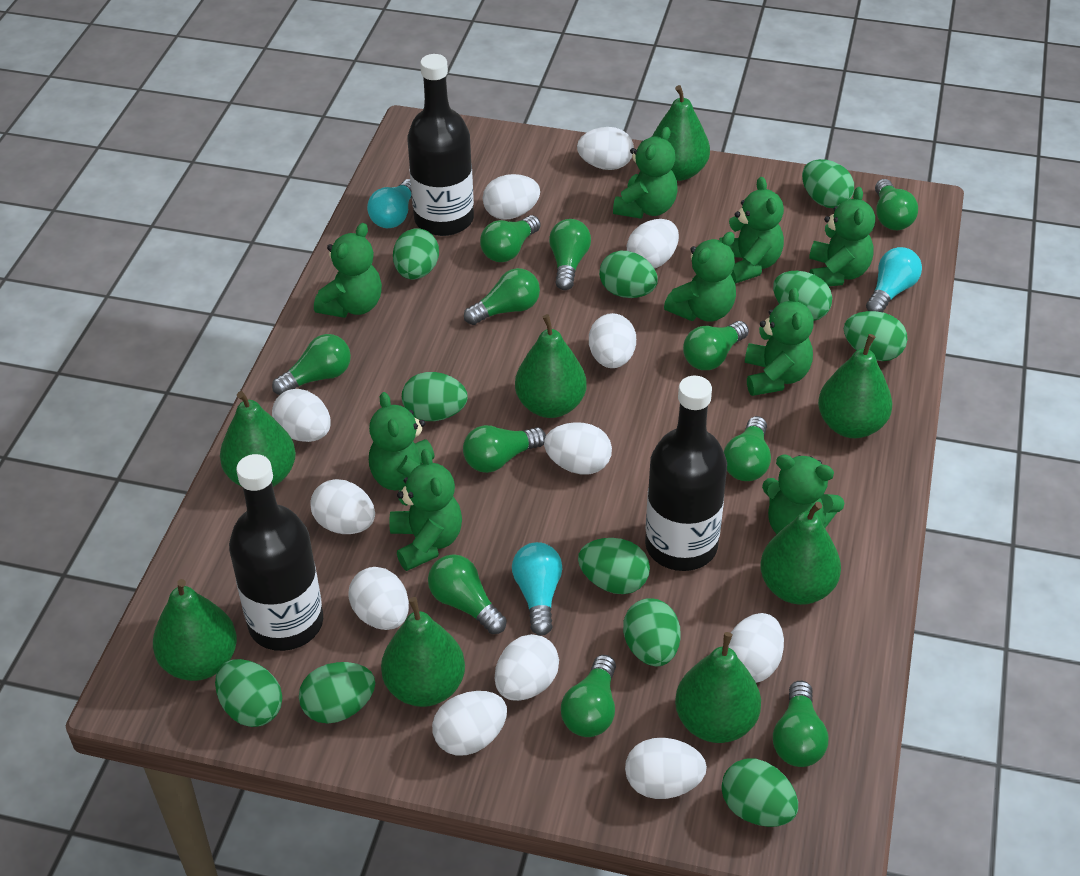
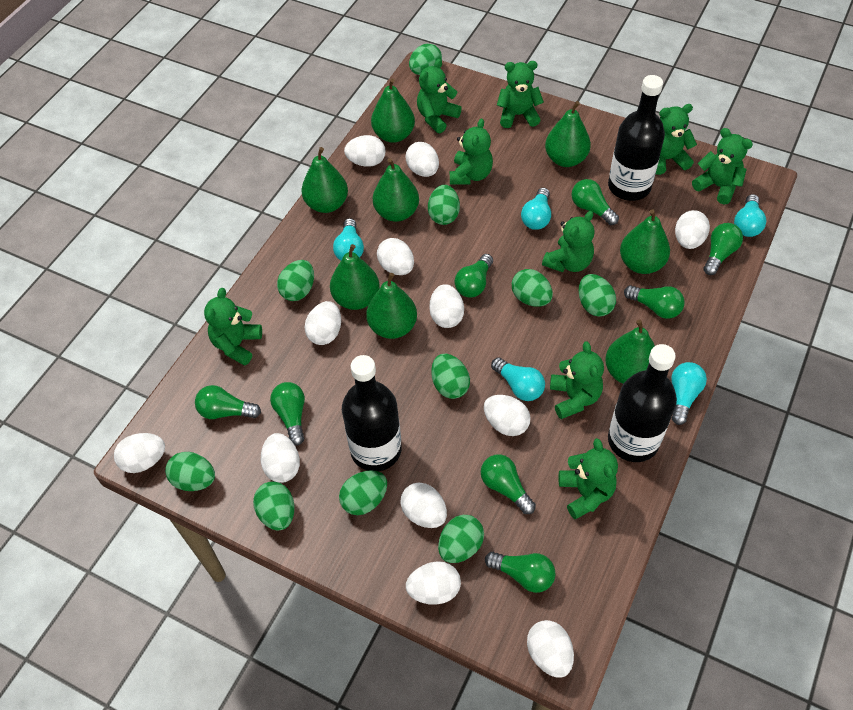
green egg: [215,659,282,727] [299,662,375,723] [393,228,439,279] [402,372,468,421] [578,538,650,594] [599,251,658,298] [623,598,681,666] [721,758,798,827] [773,271,832,321] [802,159,854,208] [844,311,908,361] = 11 -> [165,452,215,491] [253,481,295,531] [277,260,314,301] [339,470,387,515] [409,44,442,75] [428,185,460,225] [431,354,470,399] [438,515,484,563] [512,269,553,306] [579,274,616,317] = 10
green light bulb: [272,334,351,395] [428,554,507,634] [463,425,546,473] [464,268,540,325] [480,215,541,262] [549,219,591,290] [561,655,616,737] [683,321,749,370] [724,416,771,481] [773,681,828,767] [875,179,918,230] = 11 -> [195,385,261,419] [270,382,305,446] [455,254,493,297] [481,454,536,514] [485,552,555,593] [572,179,619,225] [624,285,685,319] [704,223,743,275] = 8
turquoise light bulb: [367,179,412,228] [512,542,562,636] [866,247,922,312] = 3 -> [333,218,364,260] [491,357,545,401] [521,188,551,230] [671,362,707,425] [734,194,766,237] = 5

